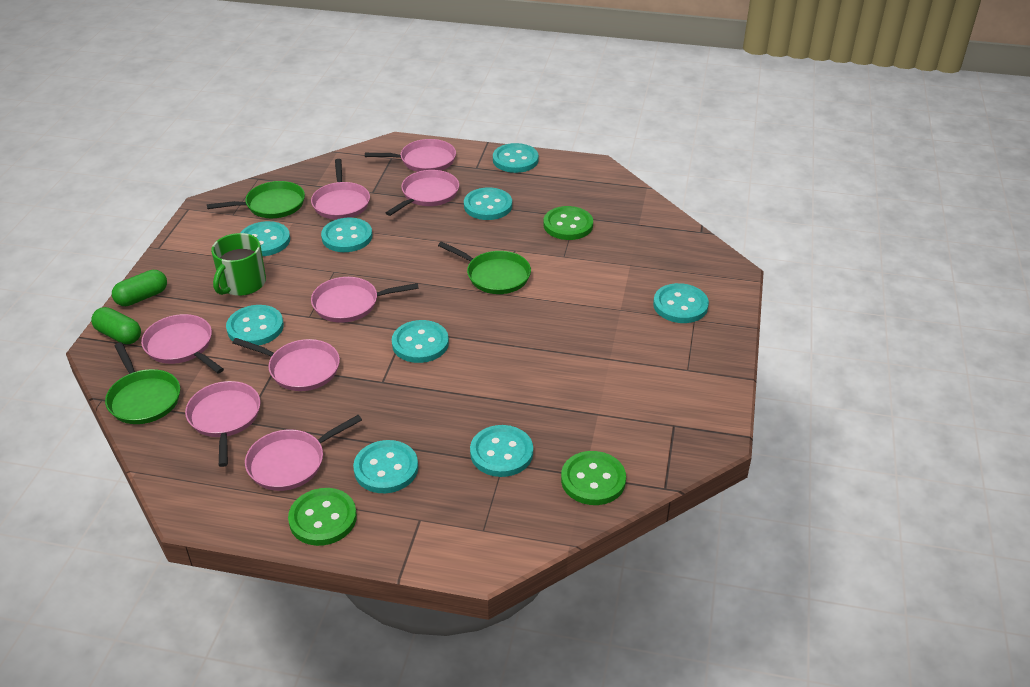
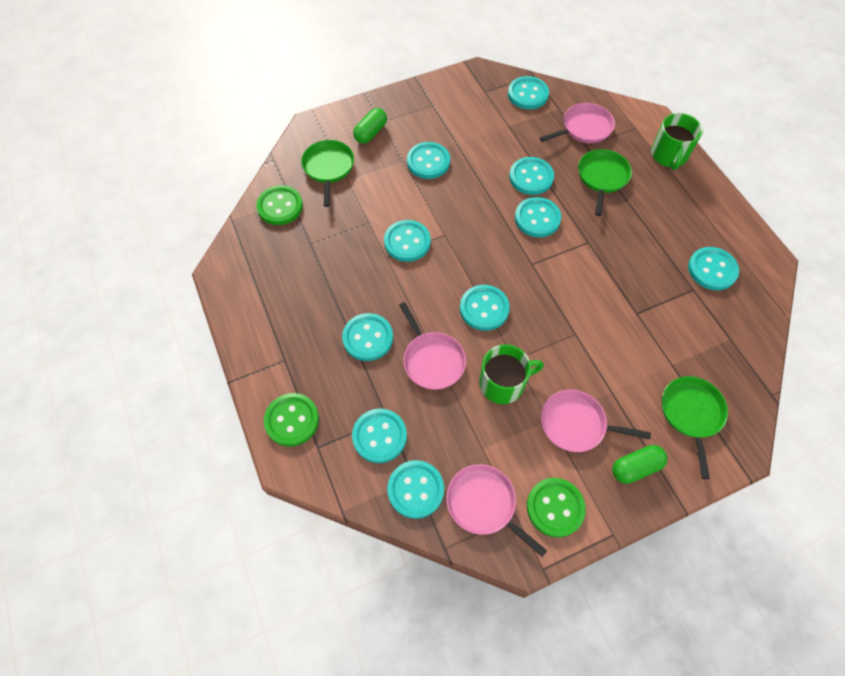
green mug: [211,233,266,296] = 1 -> [479,344,544,404] [651,113,703,170] = 2
pink pan: [141,314,224,373] [185,381,261,467] [232,338,340,391] [245,415,362,491] [311,159,370,220] [311,277,419,323] [365,139,456,172] [386,170,459,216] = 8 -> [399,302,466,390] [446,464,547,557] [540,103,615,143] [541,390,651,452] = 4
turquoise button: [226,305,284,345] [240,221,290,256] [321,217,372,252] [353,440,418,493] [392,320,449,363] [464,187,512,220] [470,425,533,477] [493,143,539,173] [653,283,709,323] = 9 -> [342,313,393,361] [352,408,407,463] [384,220,431,262] [387,460,444,519] [407,142,450,179] [460,285,510,331] [508,76,549,109] [509,157,554,195] [515,197,561,237] [688,247,739,290] = 10

